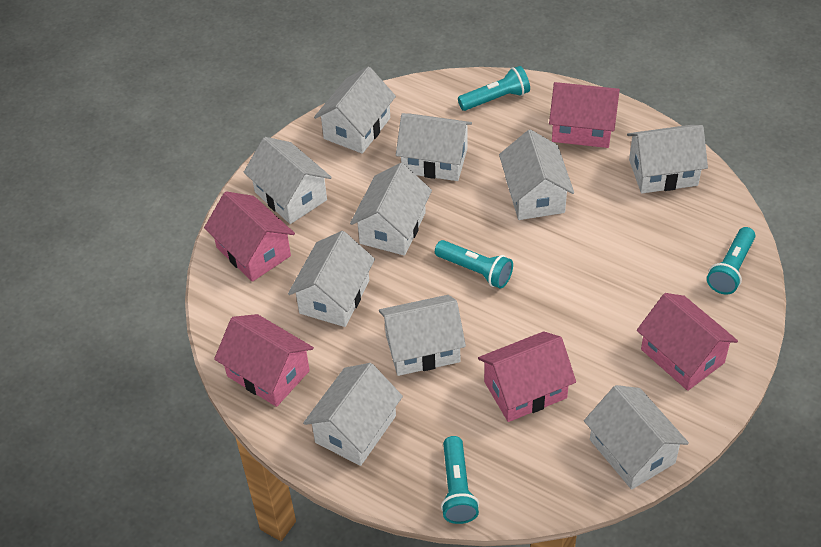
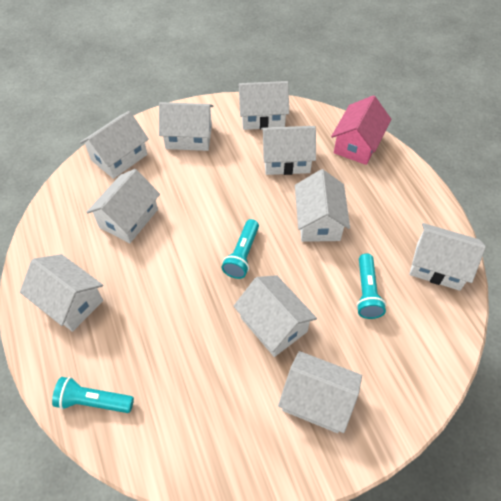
pink house: [204,192,295,282] [214,314,314,407] [478,331,576,422] [549,82,620,148] [637,293,738,391] = 5 -> [331,95,391,165] = 1
turquoise flashlight: [435,240,513,289] [441,436,479,524] [458,66,530,111] [707,227,755,294] = 4 -> [52,377,134,413] [221,219,259,279] [356,254,386,319] = 3

